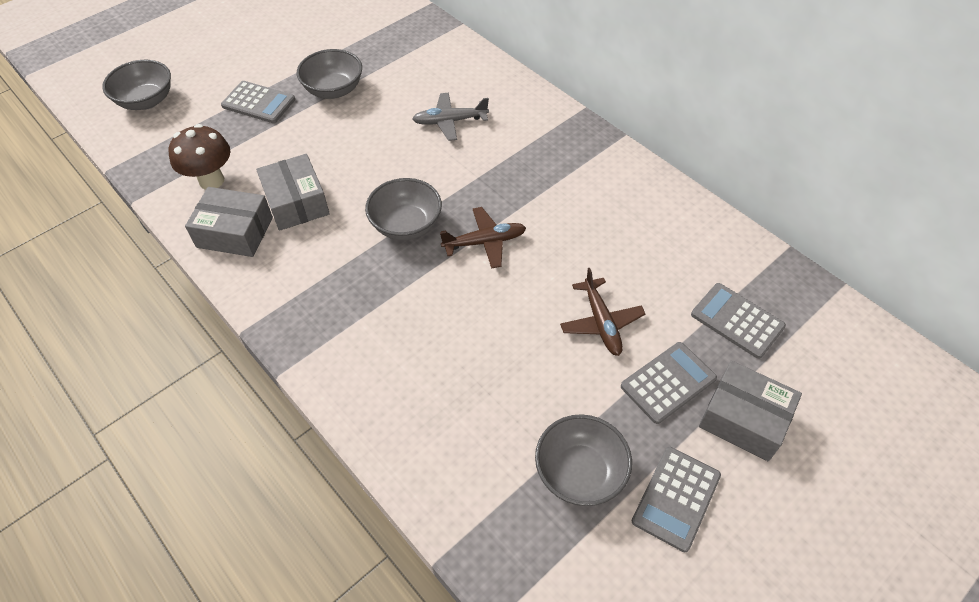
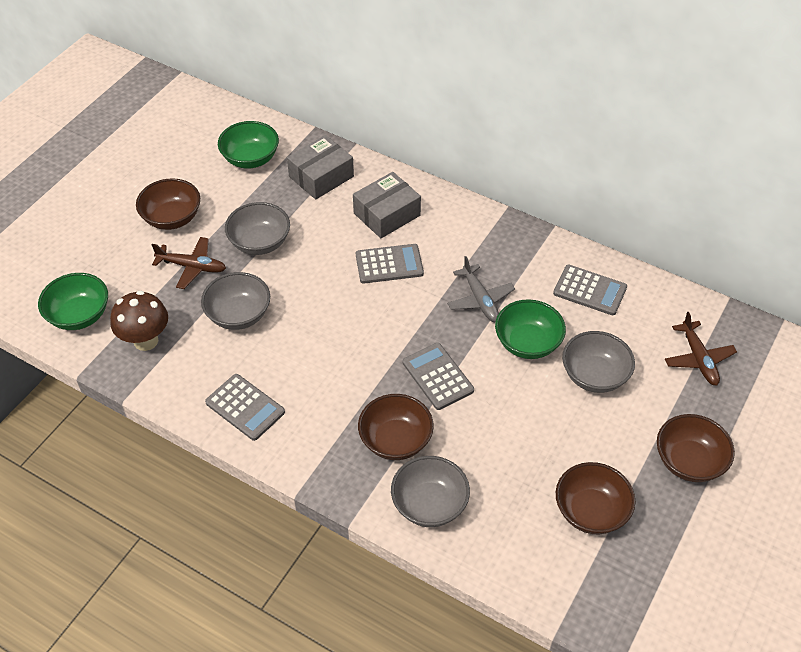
brown bowl: none = 0 -> [136,178,200,230] [358,394,434,460] [556,462,636,534] [657,414,735,482] = 4
green bowl: none = 0 -> [38,273,108,330] [218,121,279,169] [495,299,566,359] = 3
grey box: [185,187,273,257] [256,154,330,231] [699,361,802,461] = 3 -> [287,135,354,199] [353,172,421,238] = 2

